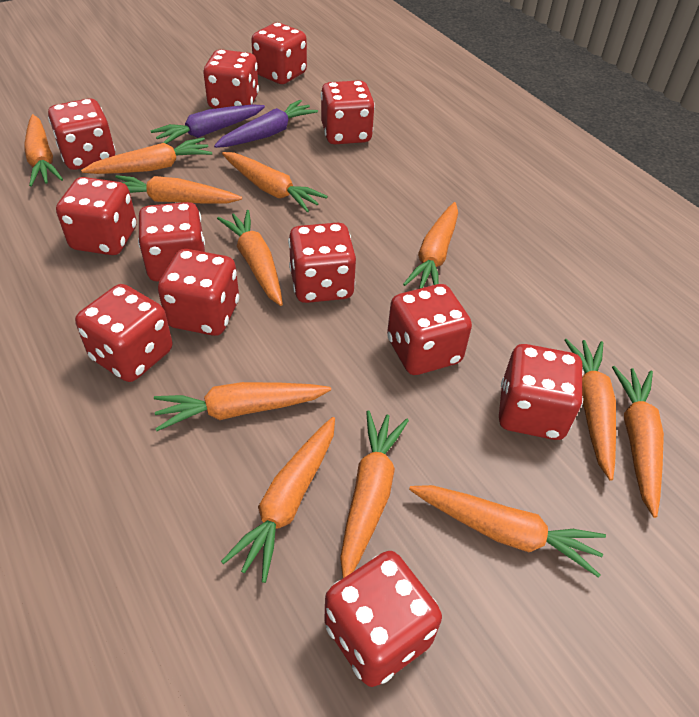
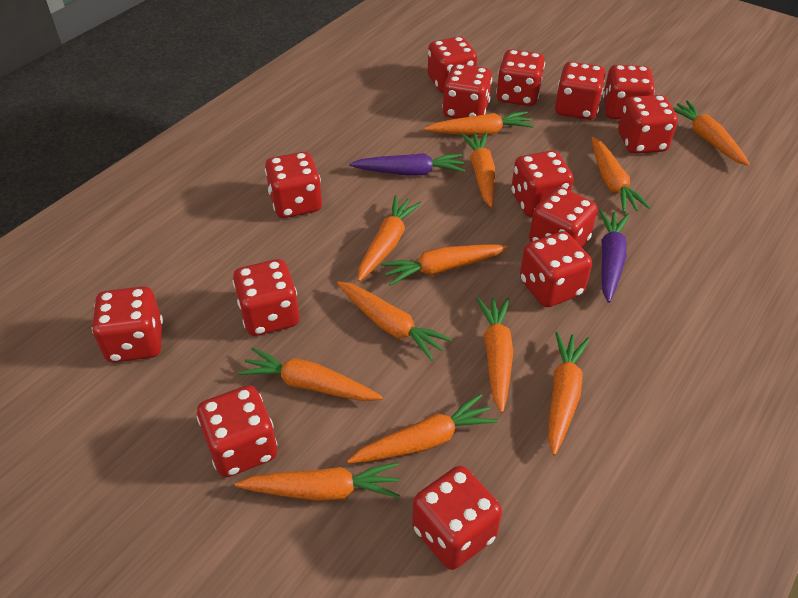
red dice: [48,98,115,170] [56,177,137,255] [75,284,172,382] [138,202,205,282] [158,249,239,336] [204,49,259,109] [251,23,307,84] [288,223,356,303] [321,80,375,144] [324,551,442,687] [387,284,472,375] [499,344,583,440] = 12 -> [92,286,163,363] [197,385,277,477] [233,259,299,336] [265,152,322,218] [412,466,502,570] [428,37,477,93] [442,64,492,119] [496,49,545,106] [511,150,574,216] [520,231,592,307] [529,187,598,247] [555,62,606,120] [603,65,655,120] [618,95,678,154] = 14

